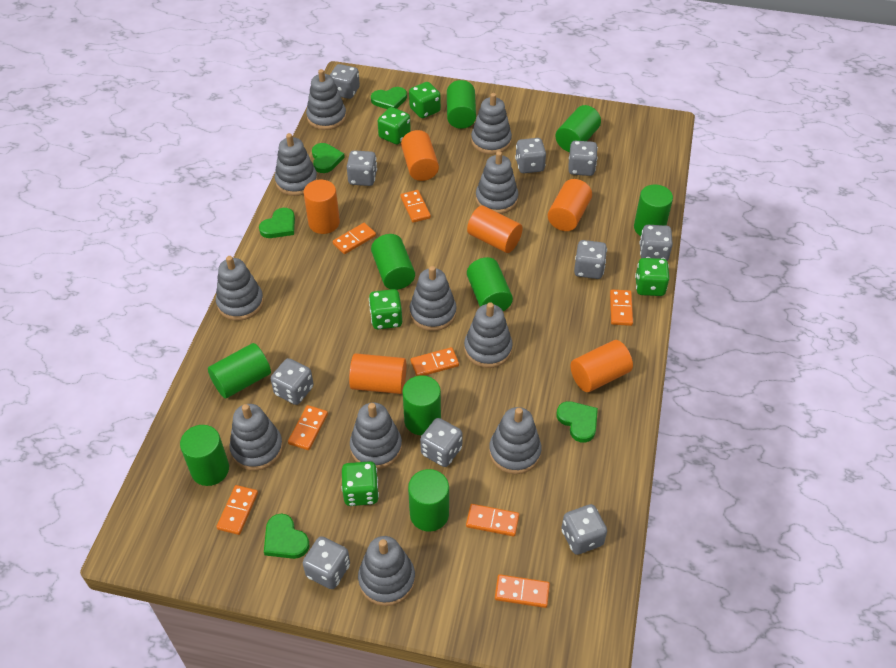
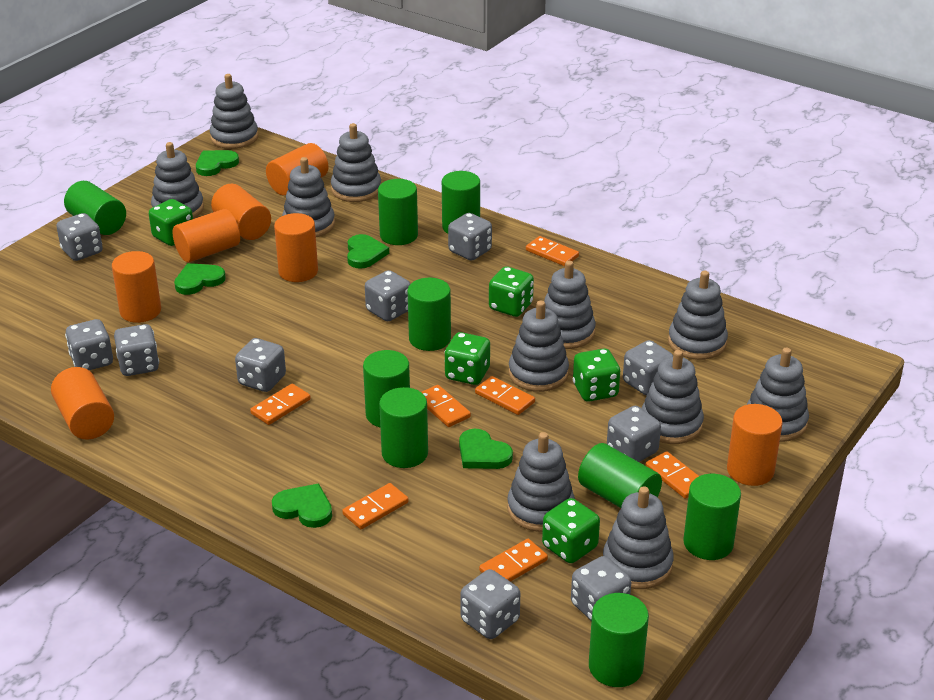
orange cylinder: [304,180,340,234] [349,353,406,394] [401,130,439,181] [467,206,523,253] [548,179,592,231] [570,340,633,392] = 6 -> [51,367,114,439] [112,251,161,323] [172,209,240,262] [211,184,271,240] [266,143,328,195] [274,213,318,282] [727,404,782,486] = 7
orange domino: [216,485,258,535] [288,405,328,450] [333,223,376,254] [400,190,431,223] [411,347,459,376] [466,504,519,536] [495,574,550,608] [610,290,633,326] = 8 -> [250,384,311,425] [342,483,408,529] [421,385,471,427] [475,376,535,415] [479,539,548,582] [526,236,579,266] [645,451,699,499] = 7

